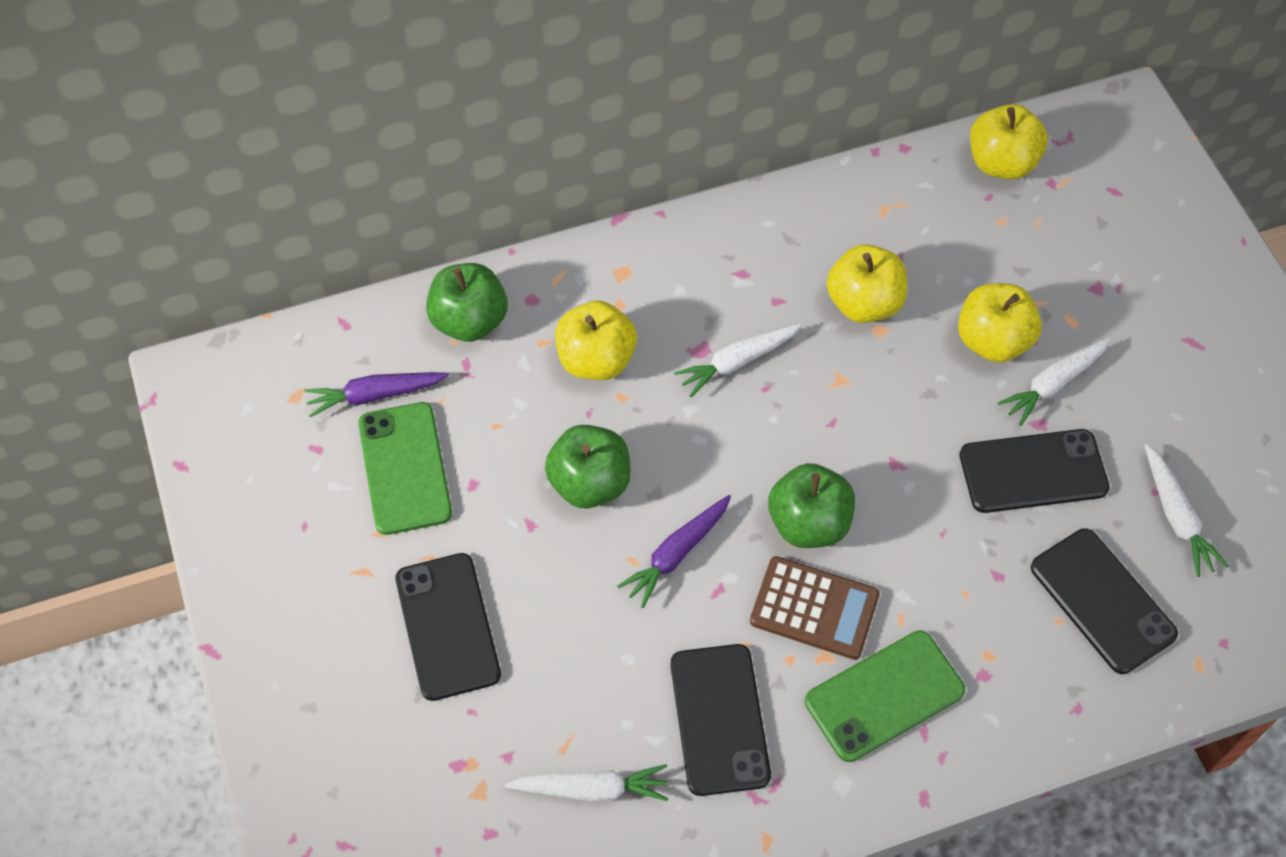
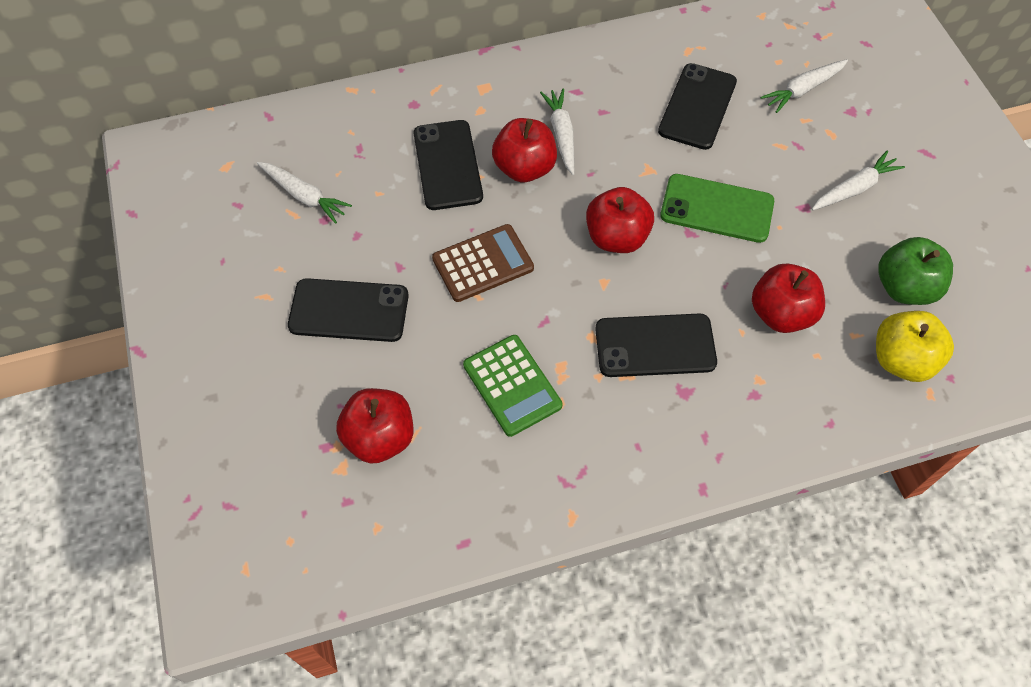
green apple: [426,263,508,342] [545,425,631,509] [768,463,855,548] = 3 -> [878,237,953,305] = 1
green calculator: none = 0 -> [463,335,563,437] = 1
green phone: [358,402,452,535] [805,630,965,762] = 2 -> [660,174,774,243] = 1
purple carrot: [304,372,449,417] [617,495,731,608] = 2 -> none = 0
red apple: none = 0 -> [336,388,413,464] [492,118,557,182] [586,187,654,253] [752,263,825,333] = 4
yellow apple: [555,301,637,380] [827,244,907,323] [958,283,1042,362] [970,104,1048,179] = 4 -> [876,311,954,382] = 1

